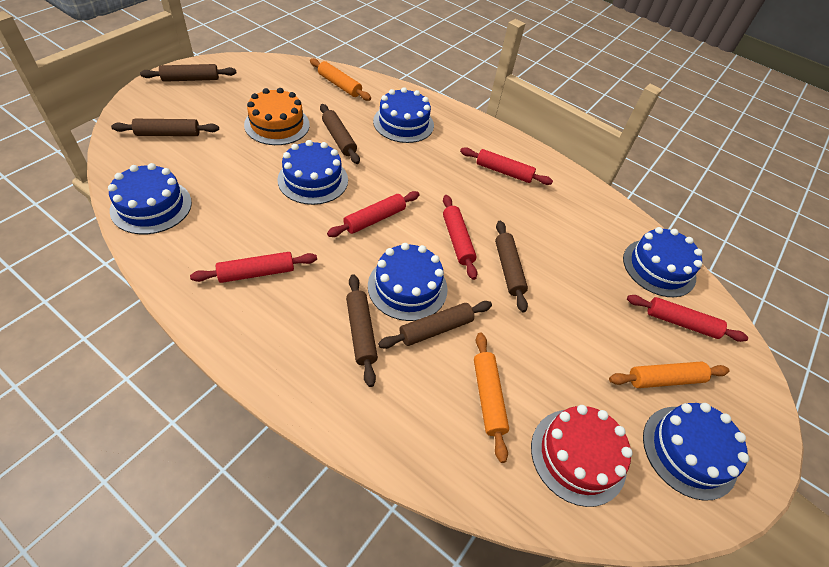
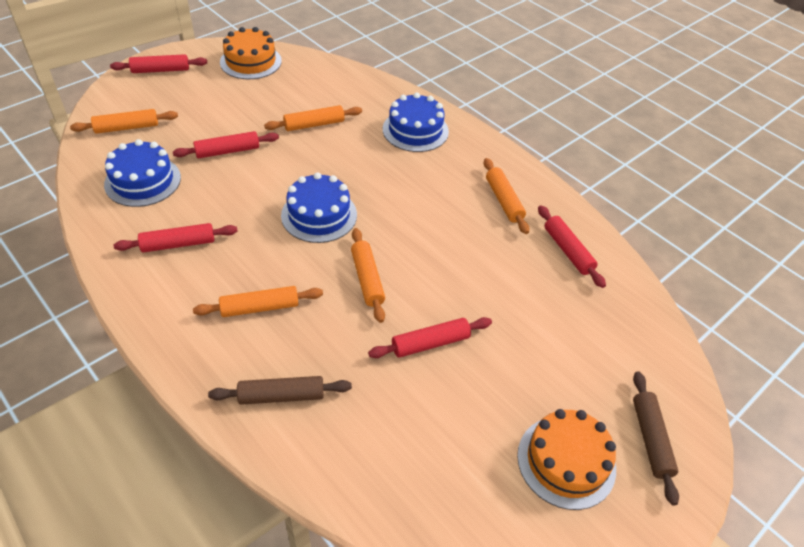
blue cake: [108,163,192,234] [278,140,348,205] [368,243,447,321] [373,87,434,143] [623,227,703,297] [643,403,749,501] = 6 -> [104,139,181,207] [281,172,357,243] [383,92,449,152] = 3
brown rolling pin: [111,119,219,136] [140,64,237,82] [320,104,360,164] [346,274,378,387] [378,301,492,349] [495,221,528,312] = 6 -> [208,376,352,405] [633,371,679,505] = 2
orange cake: [244,88,310,145] = 1 -> [220,27,282,79] [517,409,616,510] = 2
orange rolling pin: [310,58,371,101] [474,332,509,463] [609,361,730,388] = 3 -> [70,109,178,134] [193,286,323,317] [264,105,362,131] [351,228,385,323] [484,158,529,234] = 5
red cake: [531,405,633,507] = 1 -> none = 0

